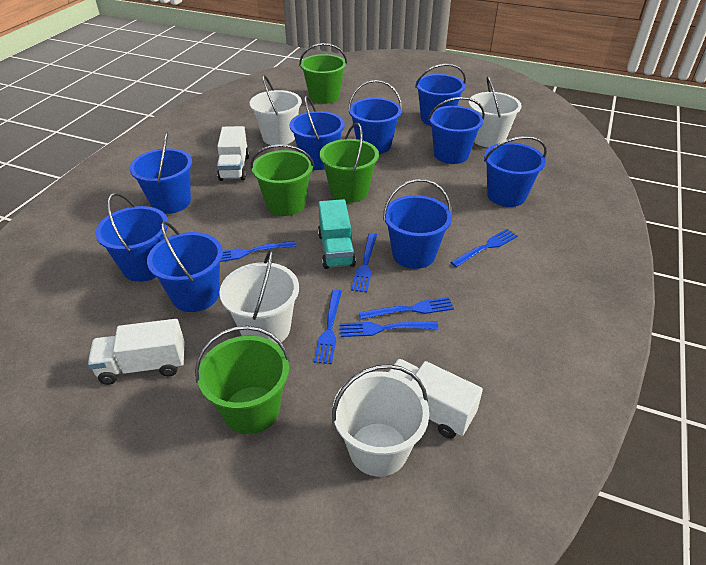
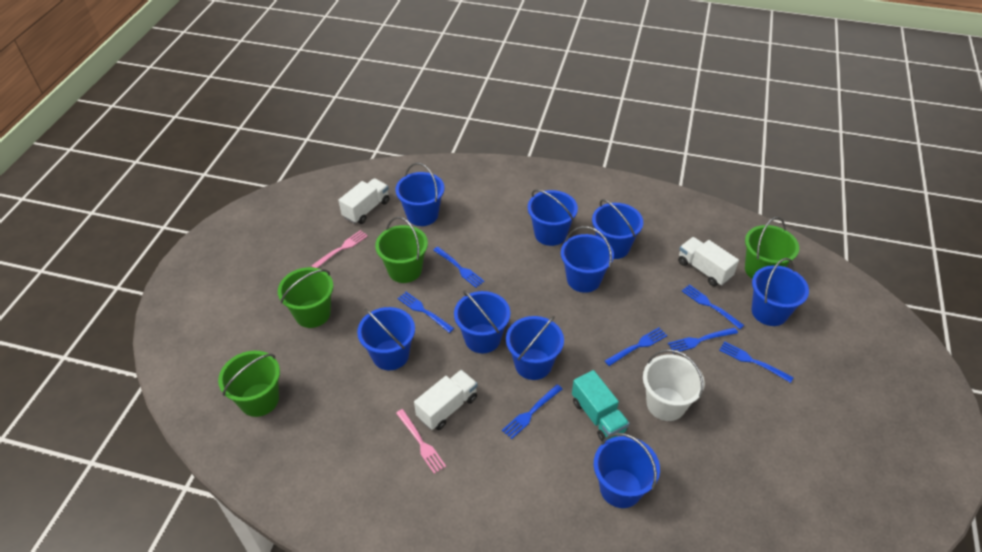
blue fork: [221,241,296,262] [314,289,342,364] [340,322,439,337] [351,233,377,292] [359,297,454,319] [450,229,518,267] = 6 -> [397,292,454,333] [433,247,485,288] [502,384,562,439] [605,328,667,366] [668,327,738,351] [682,284,744,329] [719,341,794,383] = 7
pink fork: none = 0 -> [311,230,368,268] [396,409,446,474] = 2
white bucket: [219,249,299,344] [250,75,302,145] [332,364,429,477] [468,76,522,147] = 4 -> [643,349,705,421] = 1

